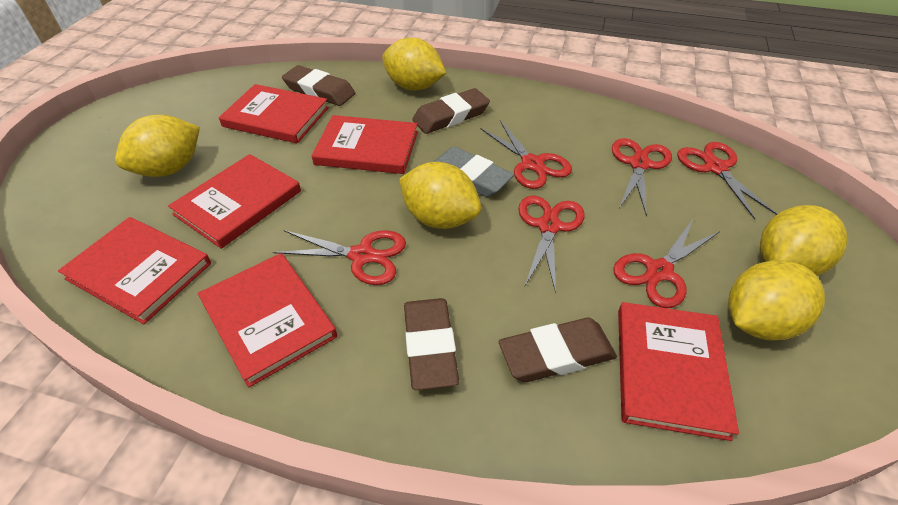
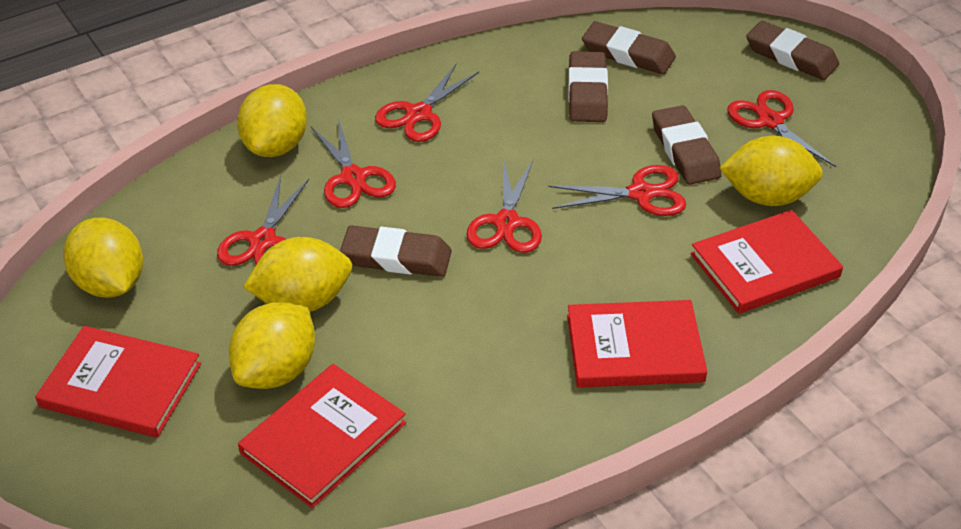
brown eraser: [282,65,355,106] [404,298,459,390] [412,88,490,134] [499,318,617,382] = 4 -> [340,225,452,277] [568,51,608,122] [582,21,676,74] [652,105,722,185] [746,21,839,80] = 5
grey eraser: [433,147,514,197] = 1 -> none = 0
red book: [58,217,211,324] [168,154,301,249] [198,253,337,388] [219,84,329,144] [312,115,418,174] [618,302,739,441] = 6 -> [35,326,201,438] [238,364,406,508] [567,300,707,388] [690,210,843,314] = 4

